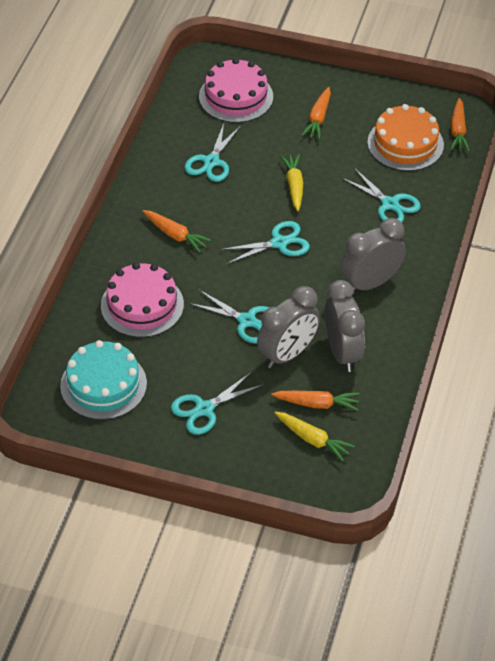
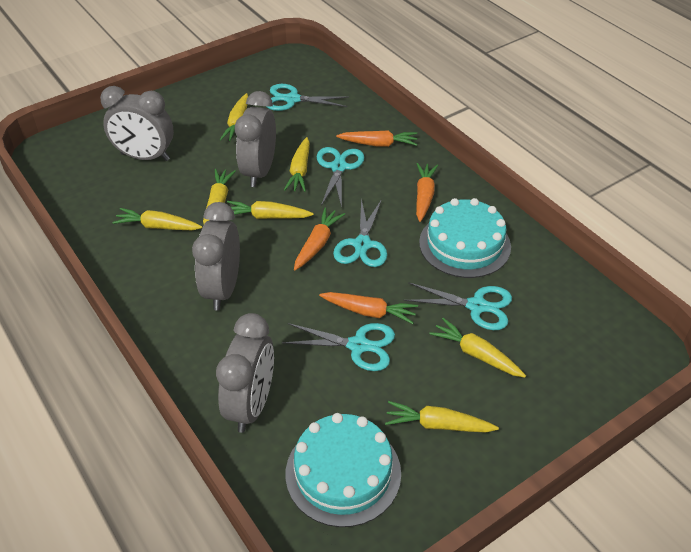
grey clock: [257,286,320,368] [325,280,365,372] [341,218,406,292] = 3 -> [100,86,174,161] [192,202,240,311] [216,313,274,433] [235,91,276,187] = 4
orange cake: [367,104,444,171] = 1 -> none = 0
pink cake: [101,262,184,337] [199,58,273,123] = 2 -> none = 0
turquoise cake: [60,340,147,420] = 1 -> [286,413,401,527] [419,198,511,278] = 2
yellow carrot: [275,412,355,461] [280,154,303,211] = 2 -> [112,208,202,230] [203,169,236,224] [220,93,248,141] [227,201,314,219] [284,137,310,192] [385,401,499,433] [429,318,526,378] = 7

